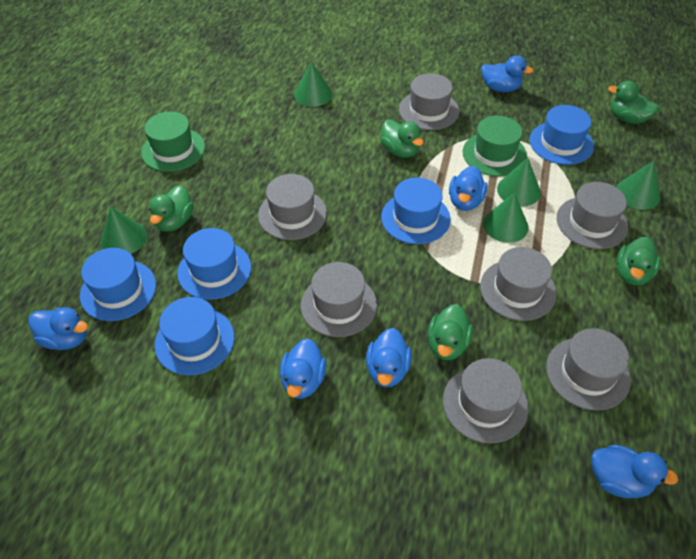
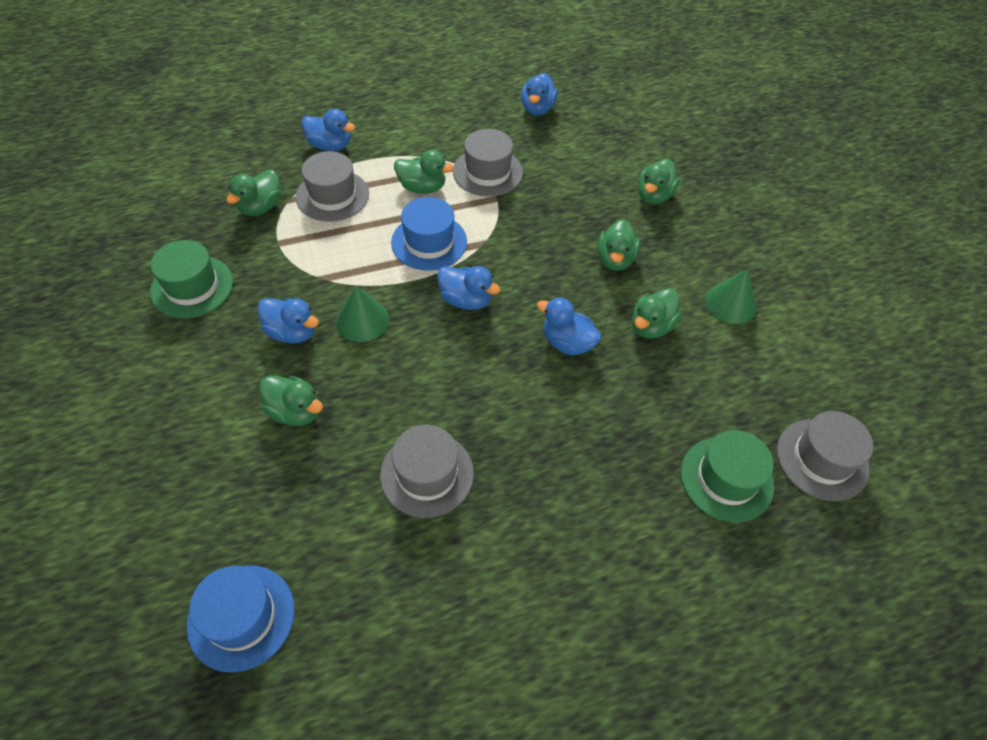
blue duck: [28,307,88,350] [280,338,327,399] [366,328,412,387] [449,166,487,211] [481,55,533,92] [591,445,678,499] = 6 -> [257,298,319,343] [301,109,355,151] [437,266,501,310] [521,73,558,116] [537,297,601,356] = 5
blue hat: [80,248,156,321] [154,297,234,375] [177,228,251,300] [381,177,451,244] [529,105,594,165] = 5 -> [187,565,294,672] [391,197,467,271] = 2
green cone: [101,206,147,254] [294,61,332,107] [483,193,529,243] [497,158,541,207] [616,161,661,210] = 5 -> [336,286,389,342] [705,269,757,324] = 2
green duck: [149,185,194,232] [380,119,423,158] [427,304,473,360] [608,81,659,124] [616,237,661,286] = 5 -> [226,170,281,216] [259,376,323,426] [394,150,454,194] [597,219,640,271] [632,288,681,339] [638,159,680,204] = 6
grey hat: [258,174,327,240] [301,262,377,337] [399,73,459,130] [443,358,529,443] [480,247,557,321] [546,328,631,411] [557,182,628,249] = 7 -> [296,151,369,222] [380,425,474,518] [453,129,523,197] [777,411,874,501] = 4

